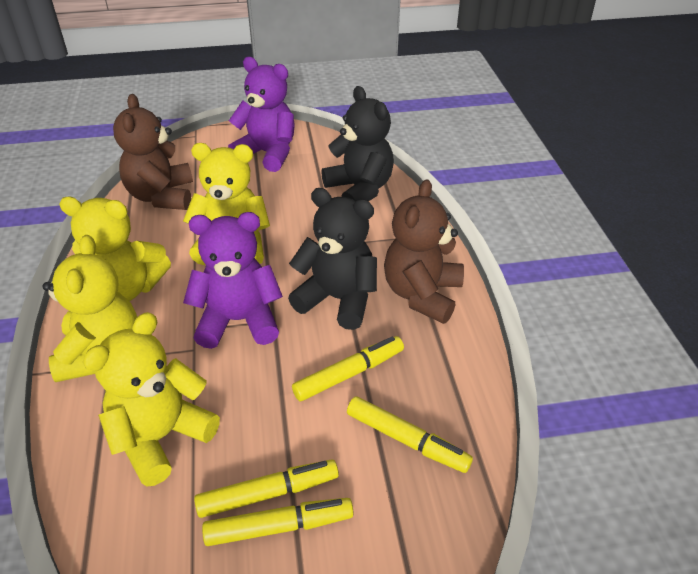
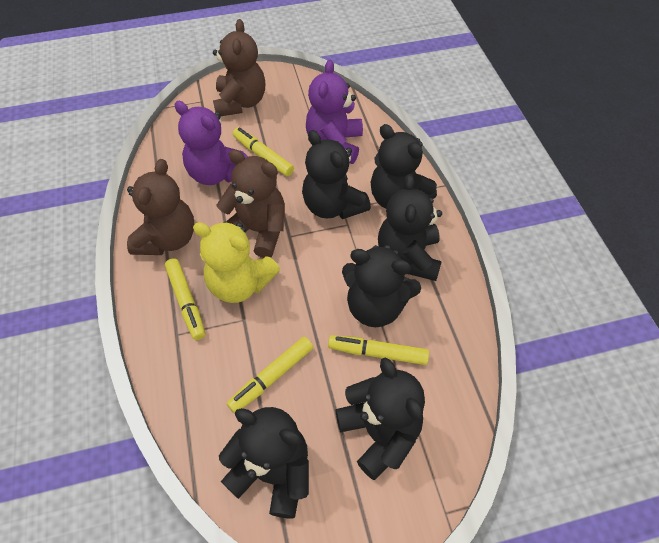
black teddy bear: [288,188,377,330] [321,86,394,201] = 2 -> [219,407,309,519] [302,130,371,219] [335,357,425,480] [342,245,421,327] [371,124,437,209] [378,174,442,281] = 6
brown teddy bear: [113,94,193,210] [384,179,464,324] = 2 -> [127,159,194,255] [213,19,265,117] [217,149,285,258] = 3
yellow teddy bear: [43,235,137,382] [59,197,171,301] [83,312,220,487] [183,143,270,265] = 4 -> [193,221,280,303] = 1

